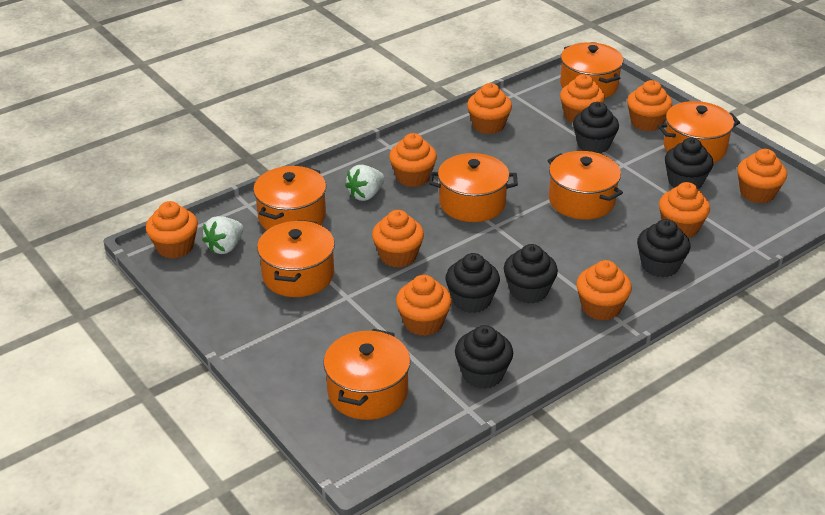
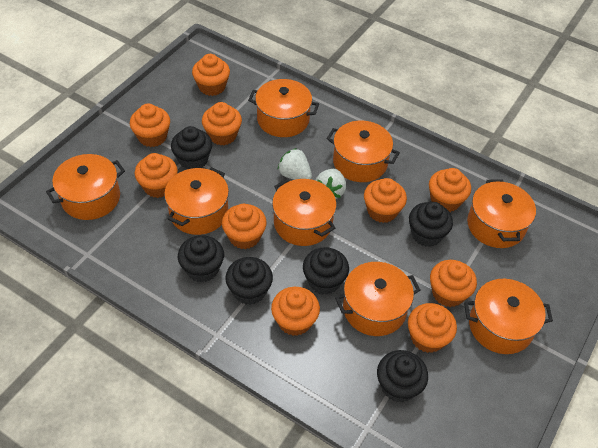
orange pot: [253,166,326,230] [257,220,335,297] [323,329,410,420] [430,153,518,222] [547,151,623,220] [560,42,623,98] [658,101,740,163] = 7 -> [46,154,125,220] [164,167,229,235] [248,79,319,137] [272,179,336,246] [326,121,400,182] [335,262,420,336] [464,279,553,354] [467,179,536,248] = 8

